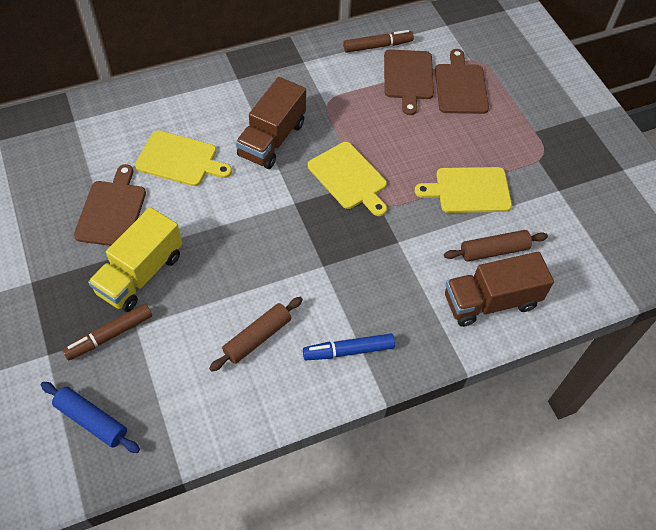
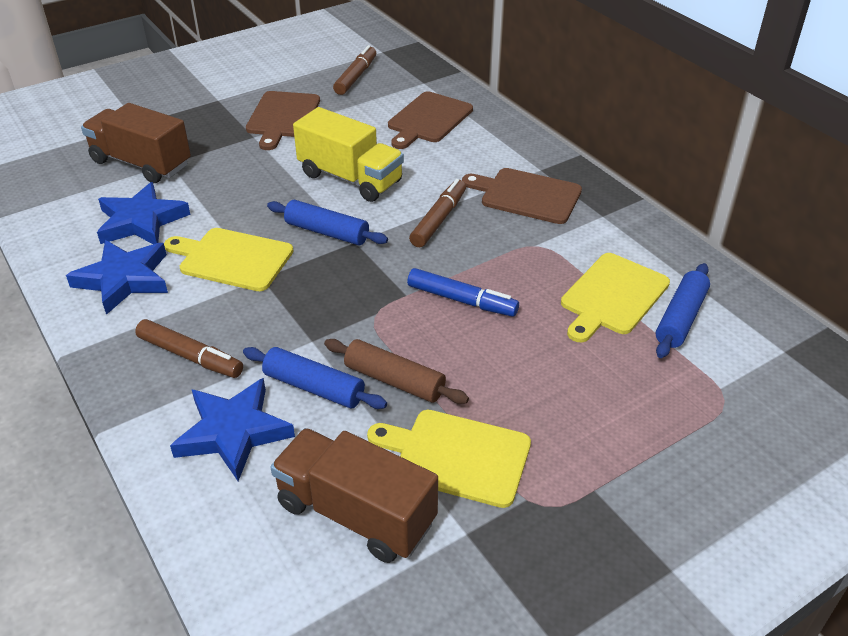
blue rolling pin: [41,382,140,453] = 1 -> [243,347,387,409] [267,200,388,245] [656,263,710,358] = 3
blue star: none = 0 -> [66,240,168,315] [97,182,191,244] [170,378,295,481] = 3
brown marker: [62,304,152,361] [343,30,414,53] = 2 -> [135,319,243,378] [333,45,376,95] [409,179,466,247] = 3
brown rolling pin: [209,297,303,372] [444,230,548,262] = 2 -> [324,339,469,404] = 1

